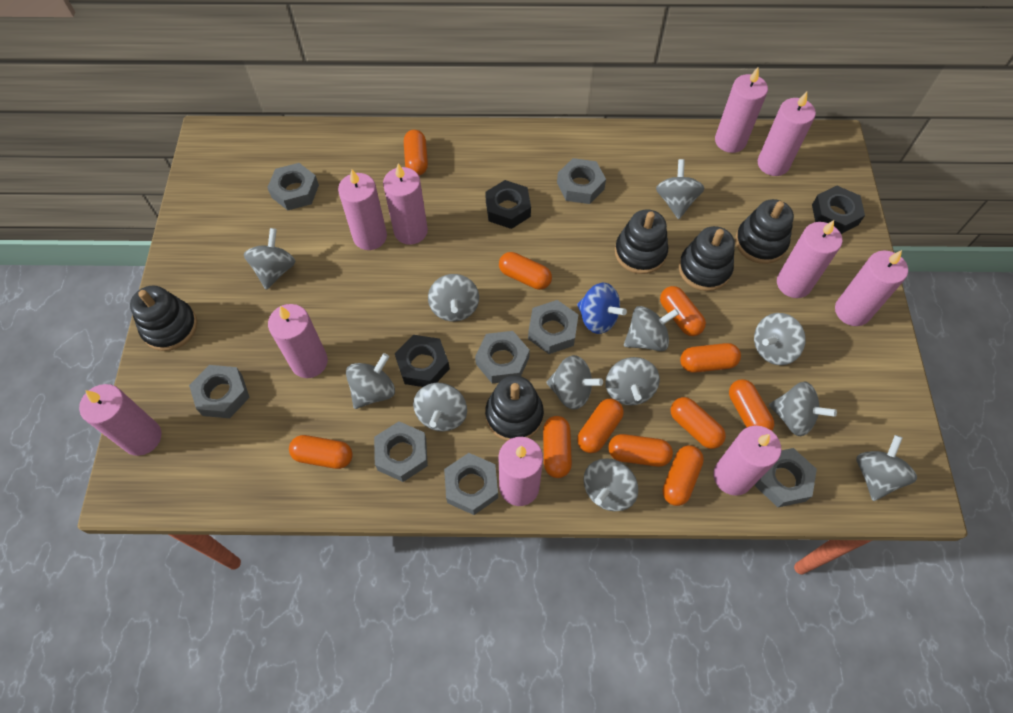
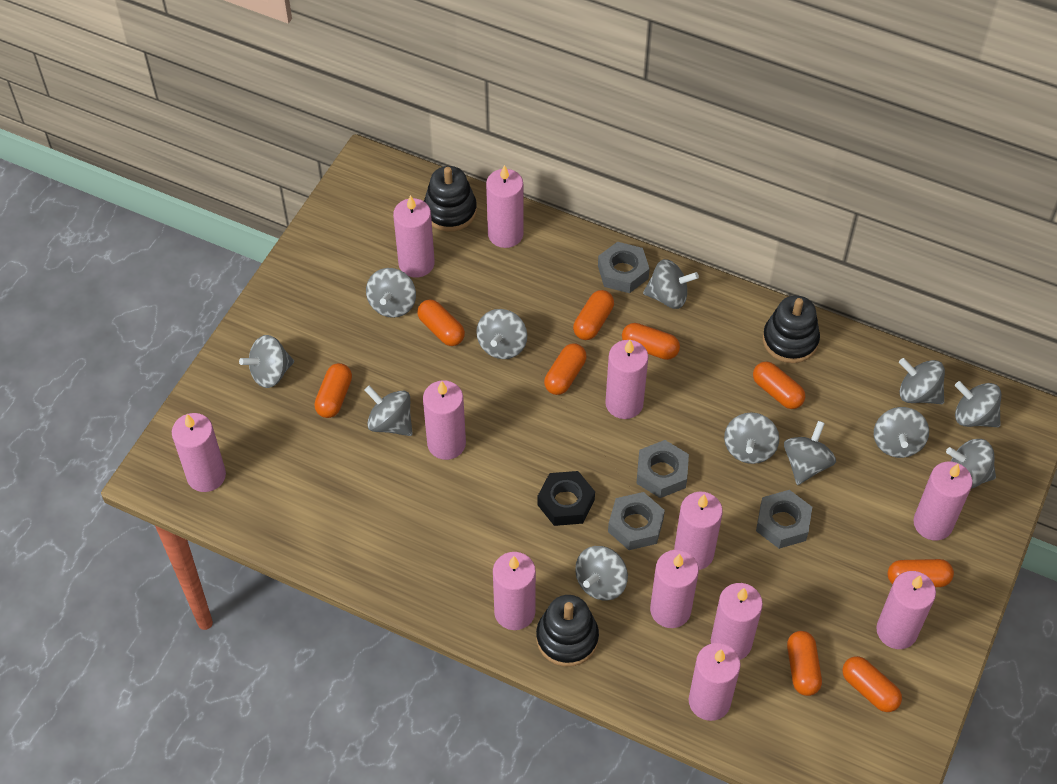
black nut: [395,335,450,387] [485,180,531,229] [812,186,865,234] = 3 -> [537,471,595,526] = 1
black stacking toy: [130,285,197,351] [485,376,544,441] [615,209,668,274] [679,226,735,291] [735,199,794,264] = 5 -> [424,166,477,232] [536,595,599,667] [763,295,820,363] = 3
blue spinning top: [577,283,627,334] = 1 -> none = 0
grey nut: [189,365,250,418] [267,163,319,210] [374,421,428,482] [444,453,498,515] [475,331,530,384] [528,300,578,354] [557,158,606,204] [755,448,817,507] = 8 -> [598,242,650,293] [608,492,665,550] [636,440,689,498] [756,490,812,549] = 4
orange capsule: [289,435,353,469] [404,130,428,175] [499,252,552,290] [543,416,572,478] [577,399,624,453] [608,434,673,467] [660,286,706,336] [662,445,704,506] [671,397,726,449] [680,343,741,373] [729,379,774,431] = 11 -> [314,363,352,418] [417,299,465,346] [544,343,587,395] [573,290,614,340] [622,323,680,360] [753,362,805,409] [787,631,822,696] [842,656,902,712] [888,559,954,587] = 9
pink candle: [79,384,161,456] [268,304,328,378] [338,170,387,250] [383,163,428,245] [498,437,543,506] [713,426,781,496] [715,68,768,153] [758,92,816,176] [777,220,843,298] [835,250,908,326] = 10 -> [172,413,226,492] [393,195,435,278] [423,380,466,460] [486,165,524,248] [493,552,536,630] [605,340,648,419] [650,550,699,628] [674,492,723,570] [689,643,741,721] [711,583,763,660] [876,571,936,649] [913,462,973,540] = 12

